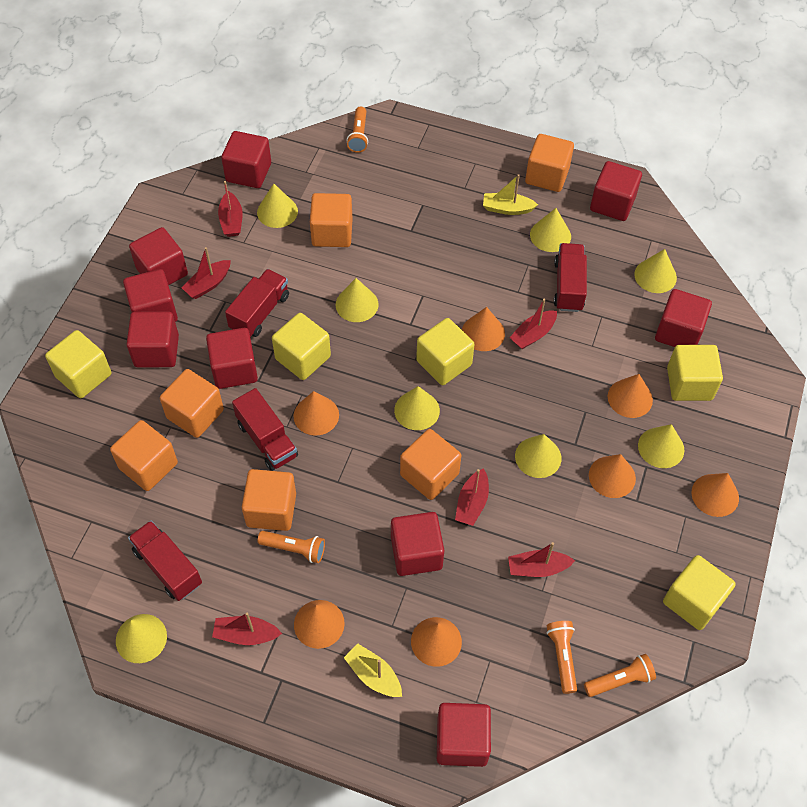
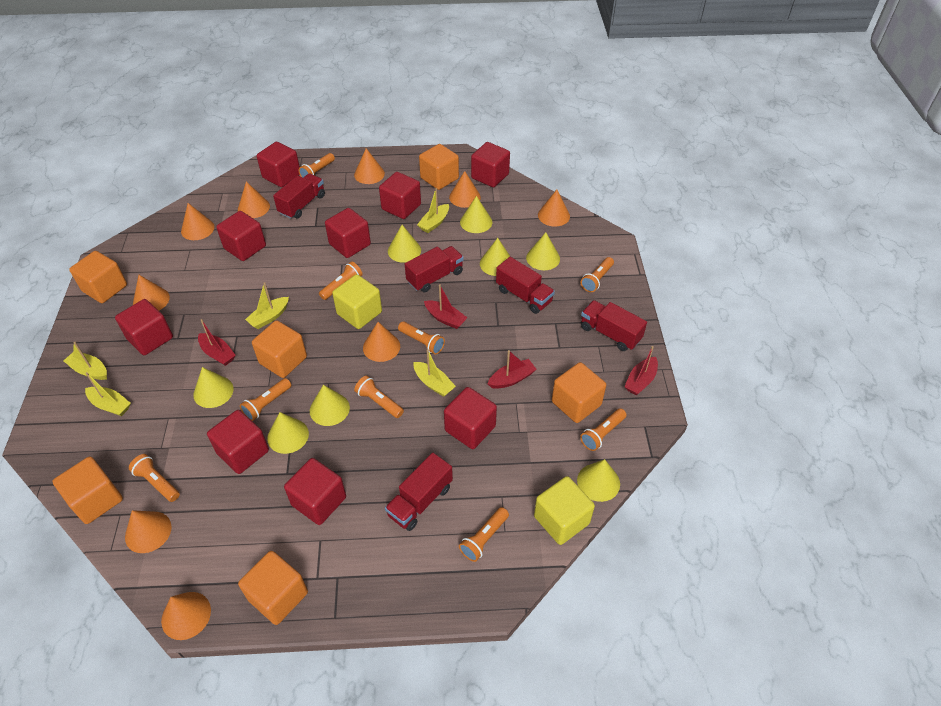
orange cone: [293,391,339,436] [294,600,345,649] [411,617,462,667] [462,307,505,351] [589,454,636,498] [608,374,653,418] [691,473,739,517] = 7 -> [125,510,172,553] [133,275,170,311] [161,592,211,640] [181,203,214,240] [238,181,270,218] [354,148,385,184] [363,322,400,362] [449,171,481,208] [538,190,570,227] = 9
orange flashlight: [258,531,325,563] [347,106,368,153] [547,621,577,694] [584,654,656,697] = 4 -> [129,454,180,502] [240,378,291,421] [299,153,335,177] [319,261,363,300] [354,376,404,418] [398,322,445,355] [459,507,509,562] [580,408,626,451] [581,257,614,292] = 9
red boat: [182,247,231,299] [212,612,282,645] [218,181,243,237] [455,468,489,526] [508,542,575,577] [509,299,557,349] = 6 -> [198,319,236,366] [424,284,467,329] [488,350,536,389] [624,346,658,395] = 4
red truck: [128,521,202,601] [225,269,289,337] [232,388,298,471] [554,243,587,312] = 4 -> [273,174,325,219] [385,453,453,531] [405,246,464,292] [496,257,555,314] [581,300,647,351] = 5
yellow boat: [344,643,402,697] [483,174,538,215] = 2 -> [63,342,107,380] [85,372,131,416] [245,282,289,329] [414,349,456,397] [417,188,449,233] = 5
yellow cube: [45,330,112,398] [272,313,331,380] [416,318,475,385] [663,555,736,630] [667,345,723,401] = 5 -> [332,274,382,329] [534,476,595,545] = 2

